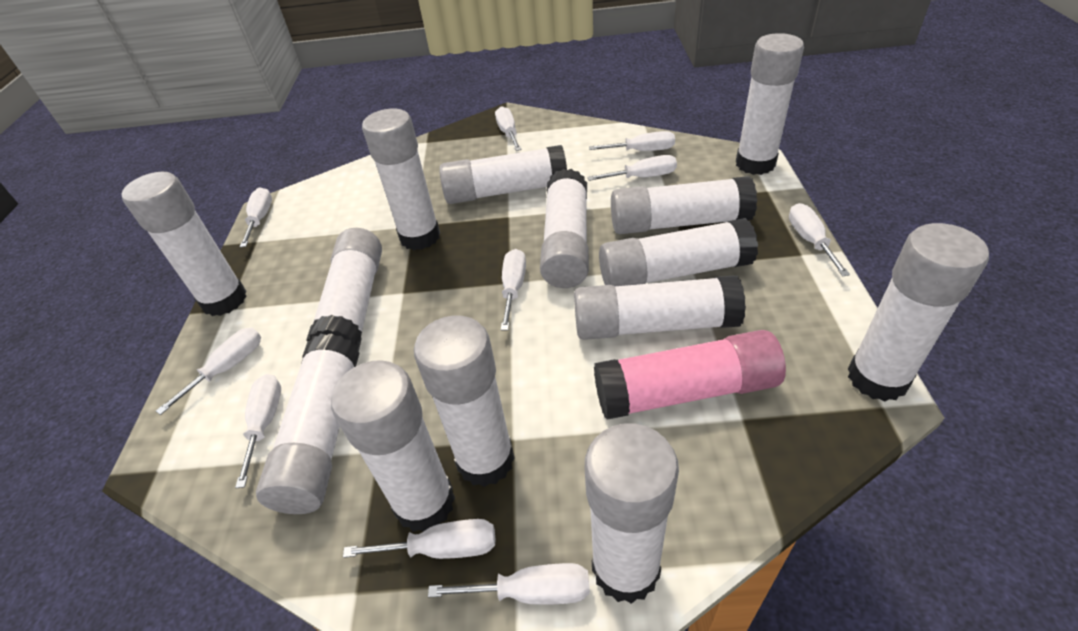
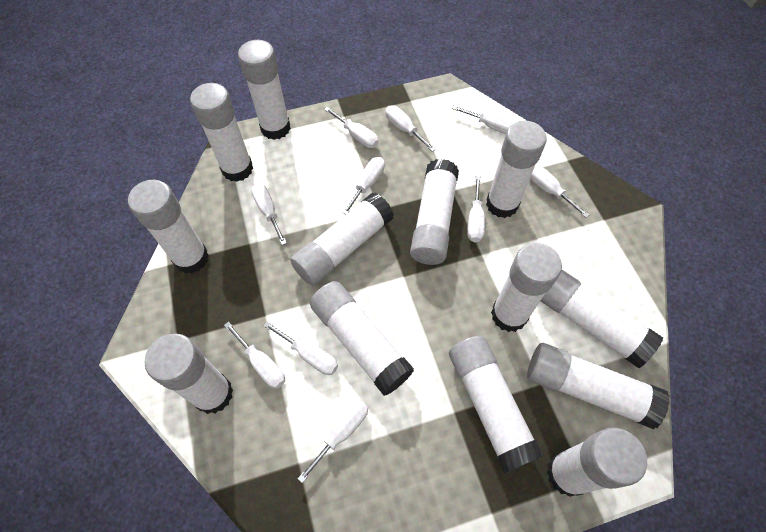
pink glue stick: [594,330,786,420] = 1 -> none = 0
white glue stick: [122,172,247,316] [256,333,359,514] [306,228,382,352] [331,360,455,532] [362,109,440,250] [414,315,515,487] [439,145,567,204] [540,169,589,288] [574,275,746,340] [585,423,679,604] [599,218,758,286] [611,176,757,234] [736,33,804,175] [848,223,989,401] = 14 -> [128,180,209,274] [145,334,233,414] [190,83,253,182] [238,40,291,140] [290,192,394,286] [310,281,414,396] [410,159,459,265] [449,336,544,473] [486,121,547,218] [491,243,562,332] [527,343,670,429] [541,270,663,368] [547,427,647,497] = 13

